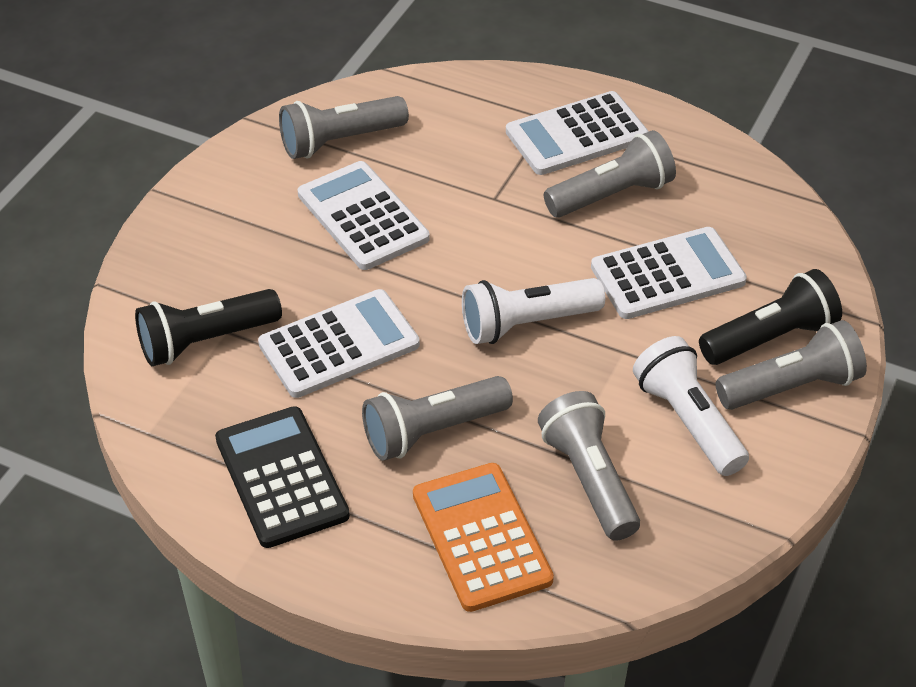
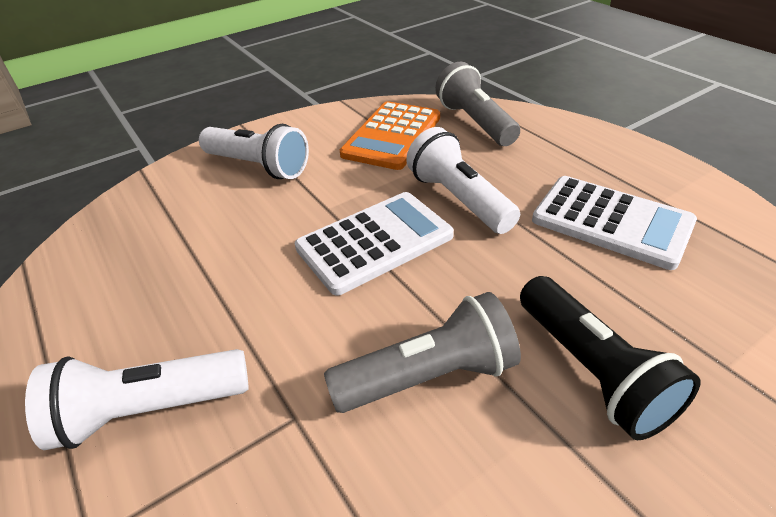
black calculator: [215,406,350,548] = 1 -> none = 0
black flashlight: [135,289,282,366] [699,269,842,365] = 2 -> [520,276,700,440] = 1
grey flashlight: [279,96,409,159] [362,376,513,461] [538,391,640,541] [544,130,676,218] [716,320,867,410] = 5 -> [324,292,521,413] [435,62,520,146] = 2
white calculator: [258,289,420,398] [298,161,430,270] [506,91,649,175] [591,227,747,319] = 4 -> [295,192,454,295] [532,176,697,270] = 2
white flashlight: [462,278,605,344] [633,336,749,476] = 2 -> [25,349,249,450] [199,124,309,179] [406,127,520,234] = 3

